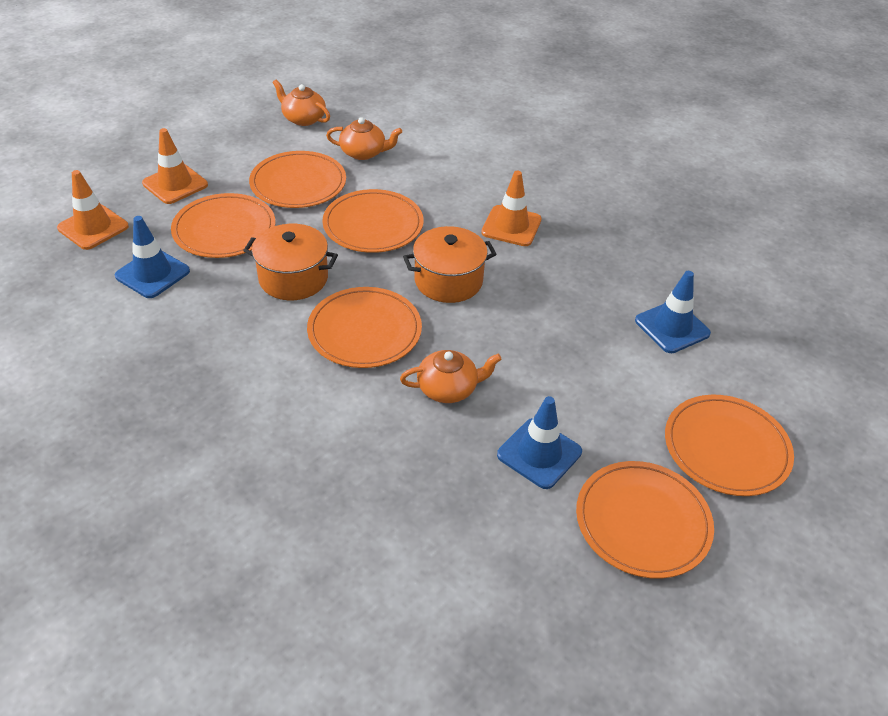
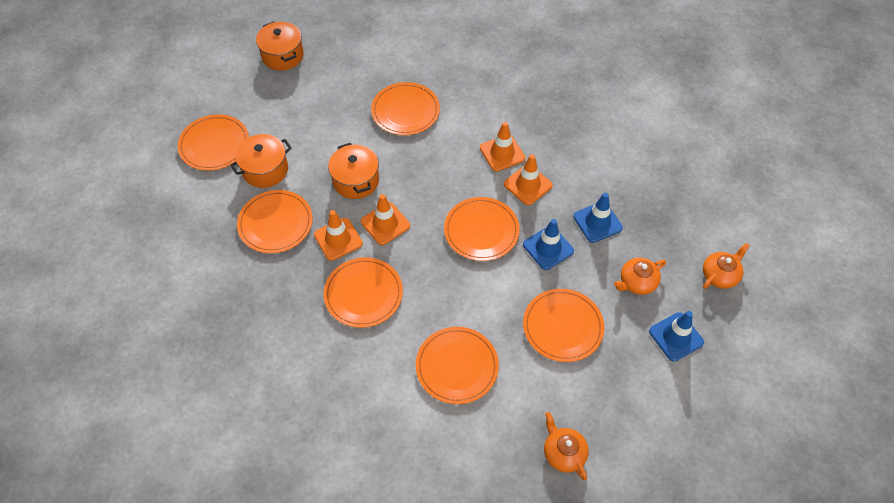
orange plate: [171,193,275,258] [249,151,346,208] [307,287,422,368] [322,189,424,253] [576,461,714,579] [665,395,794,496] = 6 -> [178,114,249,171] [237,190,313,253] [324,257,403,328] [371,82,440,135] [416,327,499,404] [444,197,520,261] [523,289,604,362] = 7
orange pot: [243,224,338,300] [403,226,497,303] = 2 -> [230,134,292,188] [256,21,304,71] [328,143,379,199] = 3
orange traffic cone: [57,170,129,250] [142,128,208,204] [481,171,542,246] = 3 -> [314,210,363,261] [361,194,410,245] [480,122,525,172] [504,154,553,205] = 4

